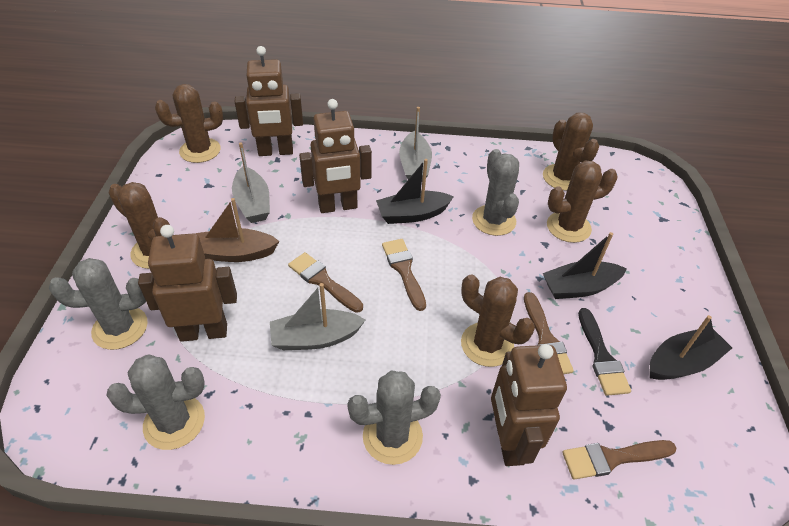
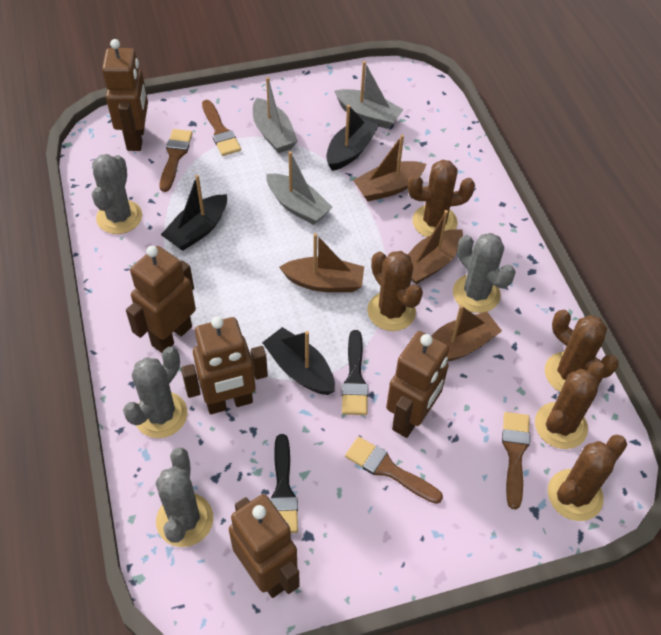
black brush: [578,308,631,396] = 1 -> [269,434,298,533] [342,330,368,415] = 2
brown boat: [196,198,279,262] = 1 -> [279,233,364,292] [353,135,427,201] [408,210,463,284] [431,305,502,362] = 4
brown robot: [138,225,237,342] [235,46,303,156] [299,99,372,213] [491,344,567,466] = 4 -> [102,39,148,151] [126,246,196,353] [181,317,268,414] [229,494,300,598] [386,331,449,438] = 5

